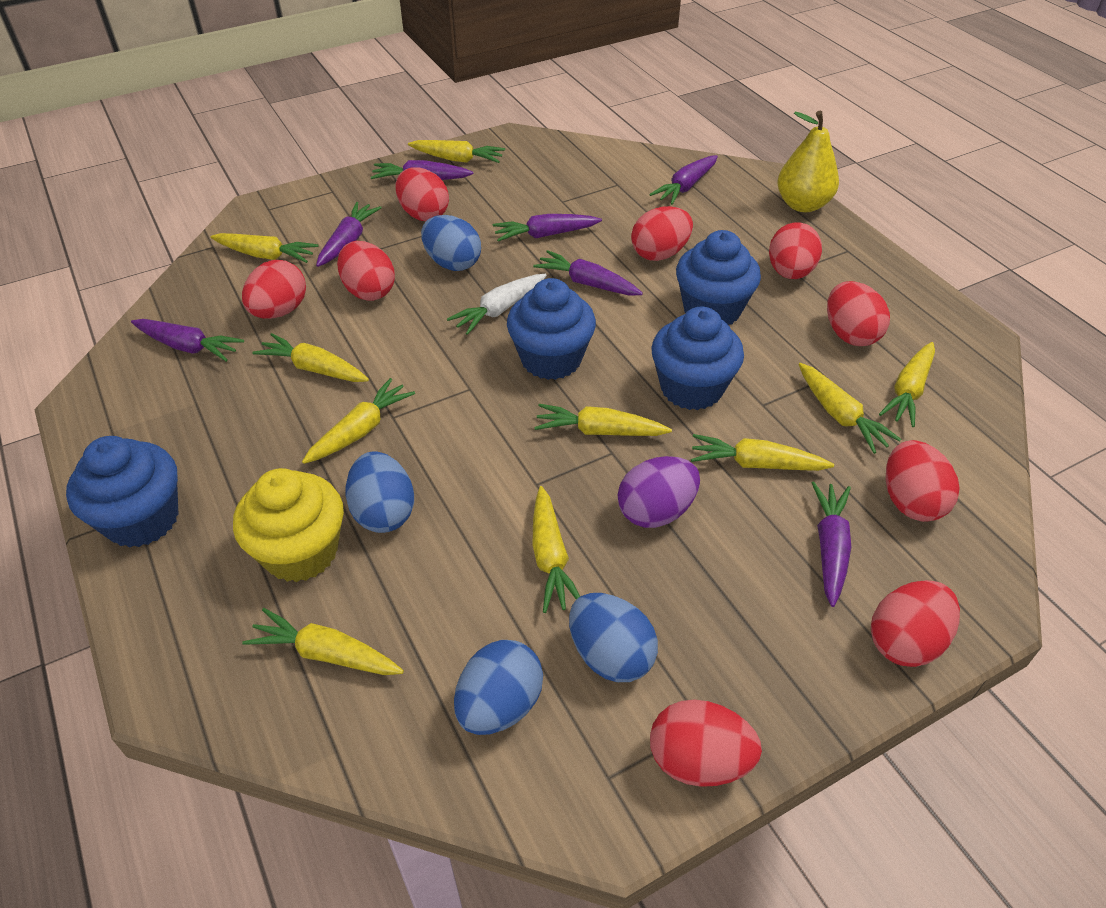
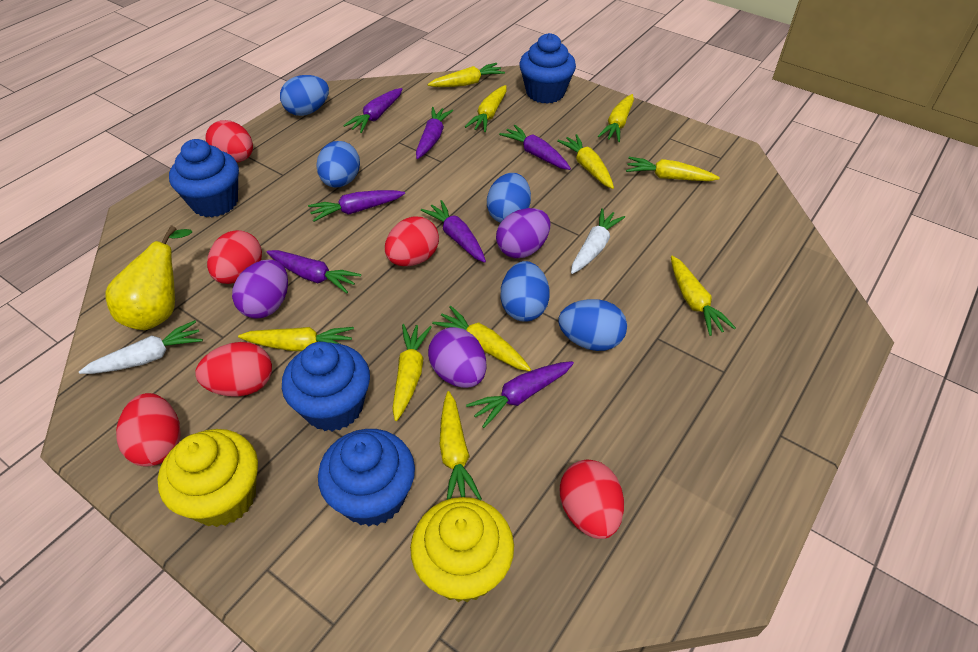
blue egg: [346,451,414,533] [421,215,481,271] [454,640,543,735] [569,593,658,682] = 4 -> [280,75,329,116] [316,141,360,187] [487,173,531,223] [500,261,550,322] [559,299,627,351] = 5
purple egg: [618,456,700,528] = 1 -> [232,259,288,319] [428,327,487,388] [496,208,550,258] = 3
red egg: [242,260,306,319] [337,241,395,301] [395,167,449,221] [631,206,693,261] [650,699,762,787] [769,223,822,279] [827,281,890,346] [871,580,960,667] [886,440,960,522] = 9 -> [116,393,181,466] [195,342,272,397] [205,120,253,162] [207,230,262,284] [385,216,439,266] [559,459,624,539] = 6
white carrot: [447,274,547,335] = 1 -> [79,320,203,374] [571,208,625,274] = 2
yellow cupcake: [233,468,344,582] = 1 -> [157,429,258,527] [410,497,514,602] = 2

